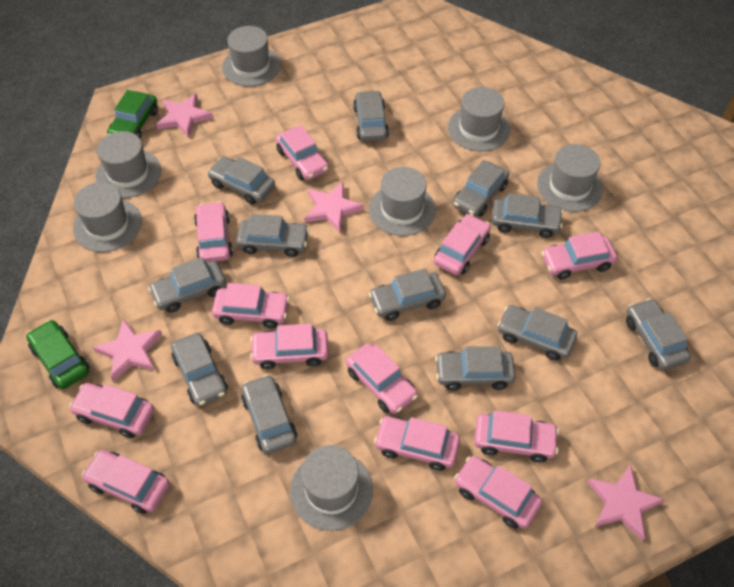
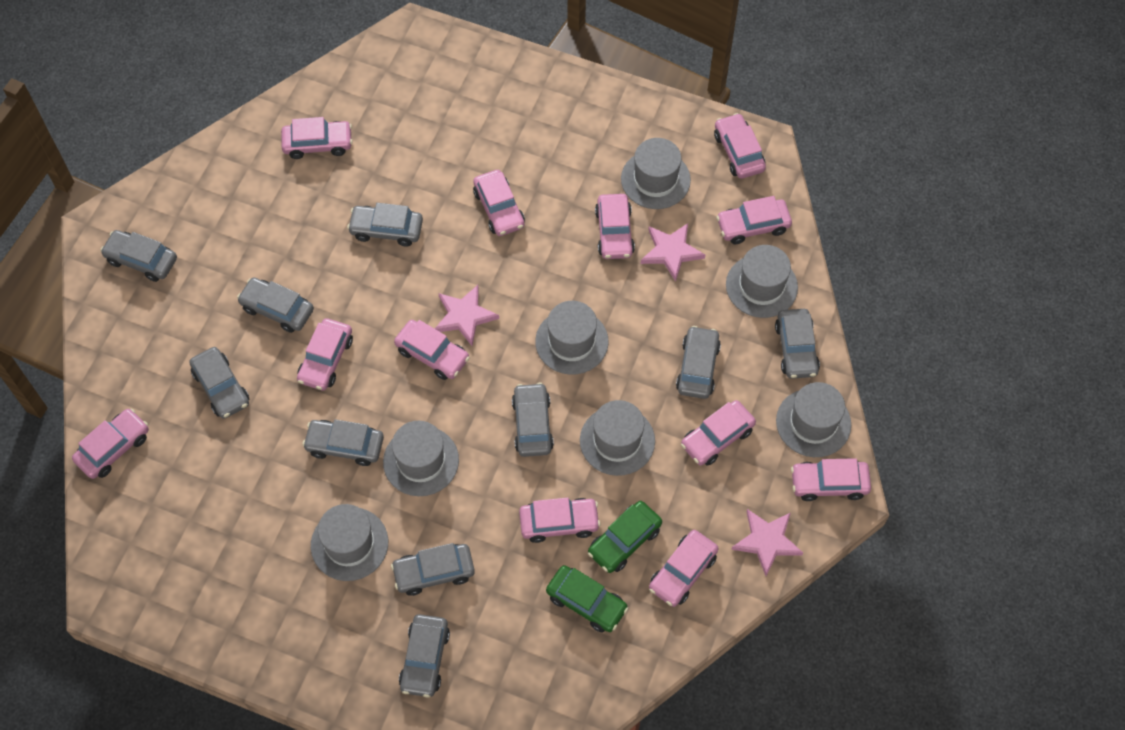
grey car: [148,257,226,313] [171,333,228,406] [207,156,275,205] [236,214,309,257] [241,374,297,454] [353,90,389,141] [369,268,446,321] [435,346,515,390] [453,160,509,217] [492,193,563,238] [497,305,577,361] [626,298,691,370] = 12 -> [100,230,177,282] [189,347,249,419] [237,277,314,333] [302,419,384,466] [347,203,423,247] [391,543,475,596] [399,614,450,698] [512,382,554,457] [676,326,721,399] [775,309,820,379] = 10
pink star: [93,319,162,381] [156,93,213,138] [304,181,364,233] [587,464,665,541] = 4 -> [435,285,499,346] [641,223,705,282] [731,509,803,576] = 3

